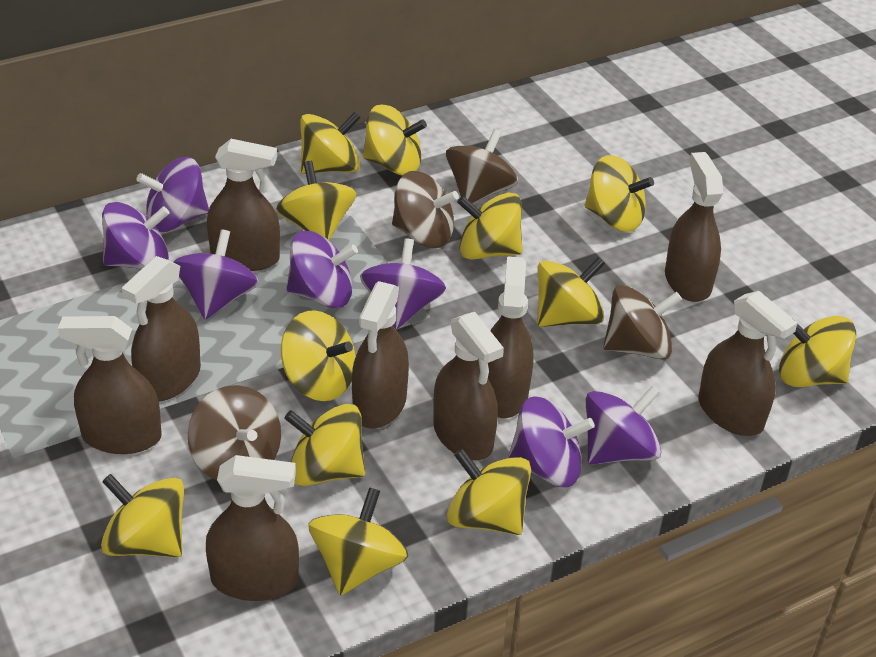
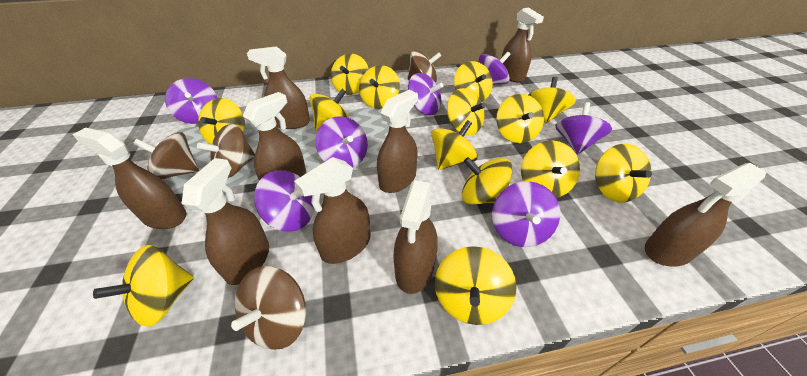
yellow spinning top: [101,474,184,557] [276,161,356,240] [281,310,356,401] [284,404,365,486] [300,112,361,174] [308,487,408,595] [363,105,427,176] [447,448,531,535] [457,193,522,260] [537,257,605,327] [585,155,654,232] [779,316,856,387] = 12 -> [93,245,194,327] [198,98,245,145] [309,89,349,131] [331,54,368,95] [359,65,400,109] [431,120,478,170] [435,246,517,325] [447,88,486,135] [454,61,493,102] [462,157,513,205] [496,94,544,143] [521,141,580,198] [529,77,576,123] [595,144,652,202] = 14

